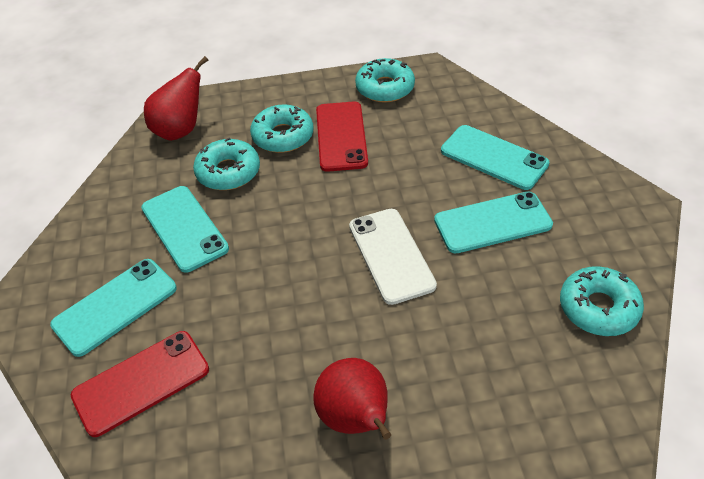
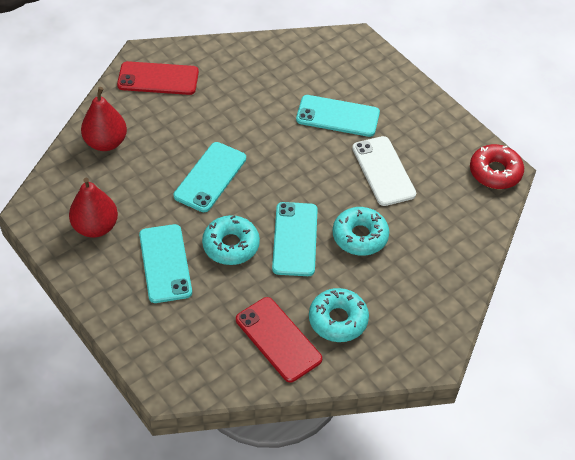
red donut: none = 0 -> [470,144,524,189] = 1
turquoise donut: [193,138,260,190] [250,104,313,153] [355,58,415,103] [560,266,644,336] = 4 -> [202,215,260,265] [309,288,369,342] [333,207,389,256] = 3

